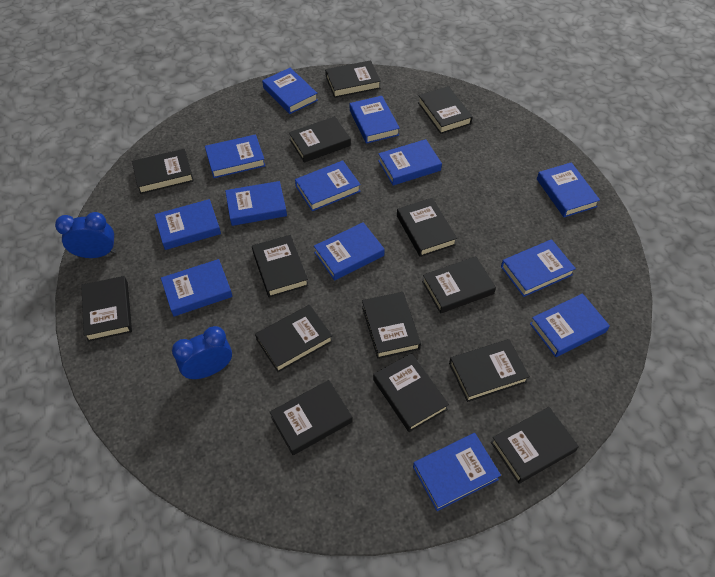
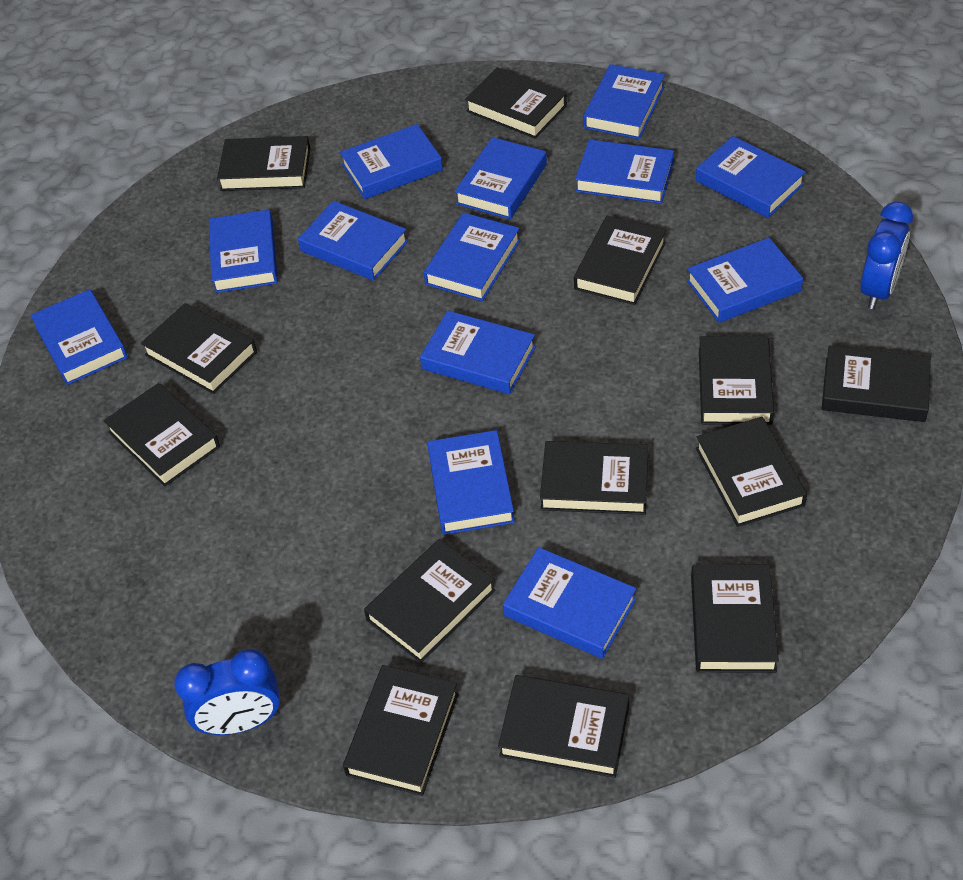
black book: [81,276,132,342] [132,149,194,194] [252,235,309,298] [255,305,333,372] [270,380,353,455] [289,116,351,163] [325,60,381,98] [362,292,421,359] [373,353,449,432] [397,198,457,257] [418,86,473,134] [422,256,496,314] [449,339,530,402] [491,407,579,484] = 14 -> [104,383,220,487] [141,303,257,394] [217,136,310,191] [343,665,459,796] [364,539,495,663] [465,67,567,139] [498,675,629,778] [540,441,649,515] [574,216,666,305] [691,564,779,673] [696,417,807,527] [699,336,774,425] [822,346,931,422] = 13

